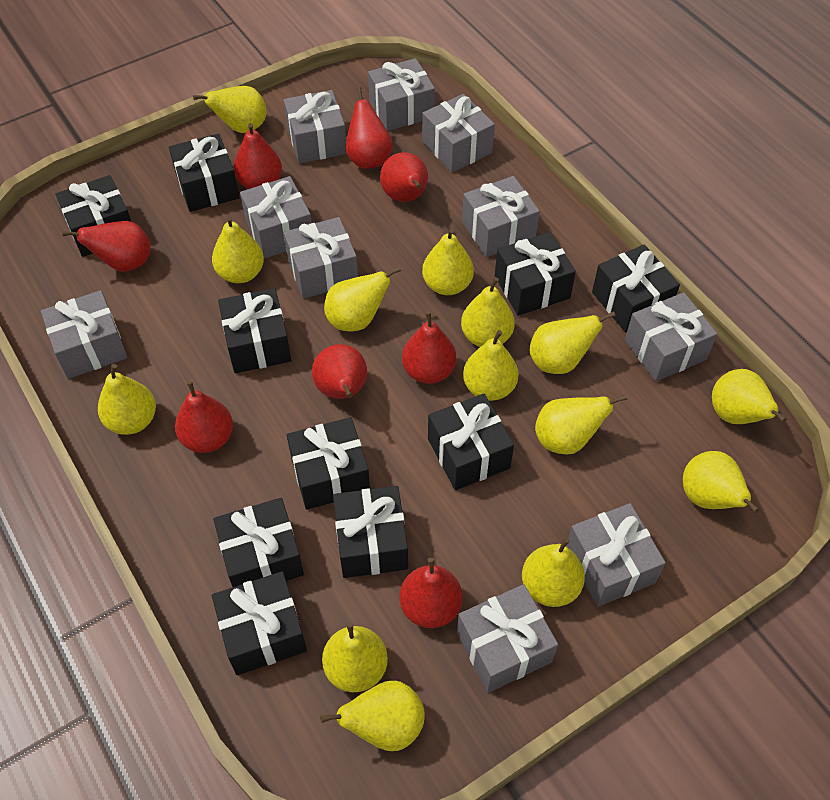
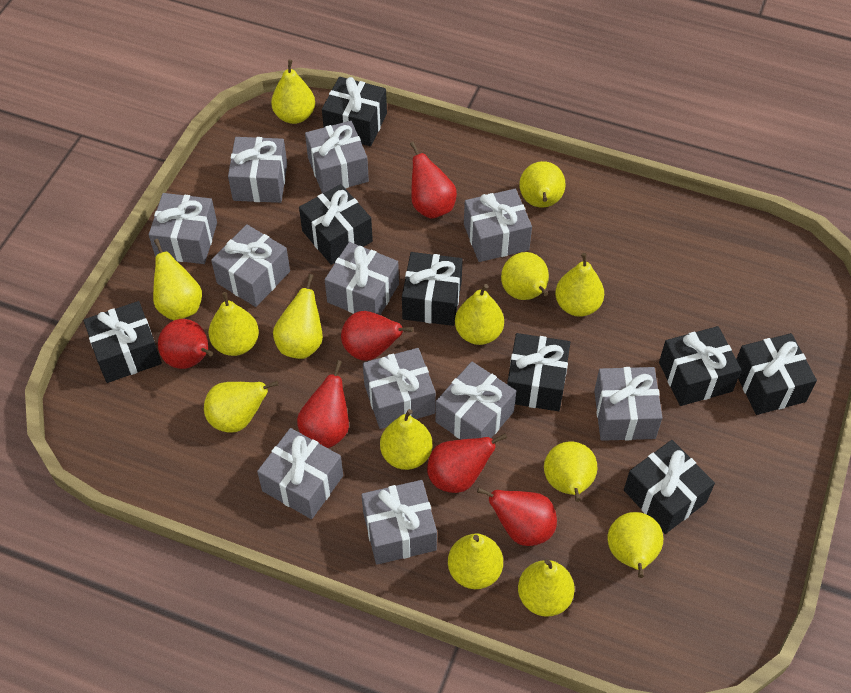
black gift: [55,175,131,257] [169,134,240,212] [212,571,307,675] [213,498,304,587] [218,288,291,373] [287,417,370,510] [333,486,408,578] [428,394,514,490] [495,232,576,316] [592,245,680,333] = 10 -> [84,301,162,383] [299,184,373,265] [322,77,387,146] [402,252,463,326] [507,333,570,411] [624,440,715,534] [659,326,741,406] [736,333,817,415] = 8
grey gift: [41,290,128,379] [240,176,312,258] [284,90,347,164] [284,217,358,299] [368,58,435,131] [422,94,495,173] [457,584,558,693] [462,176,540,257] [566,503,666,607] [625,292,717,382] = 10 -> [149,193,217,264] [211,224,290,307] [228,137,287,203] [257,428,343,519] [305,121,369,193] [325,242,399,315] [361,480,437,565] [363,348,436,429] [436,362,516,439] [464,189,532,262] [594,367,663,441] = 11
red pear: [62,221,150,272] [175,381,233,453] [234,123,282,189] [312,344,367,399] [345,87,392,169] [380,152,428,202] [400,558,462,628] [402,311,456,384] = 8 -> [158,319,213,369] [297,360,349,448] [341,311,413,361] [410,142,457,219] [427,434,507,493] [477,488,557,546] = 6

